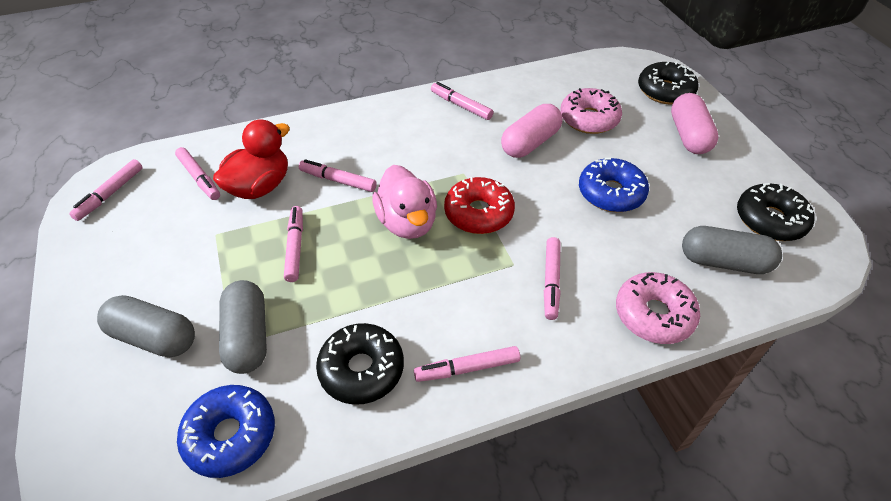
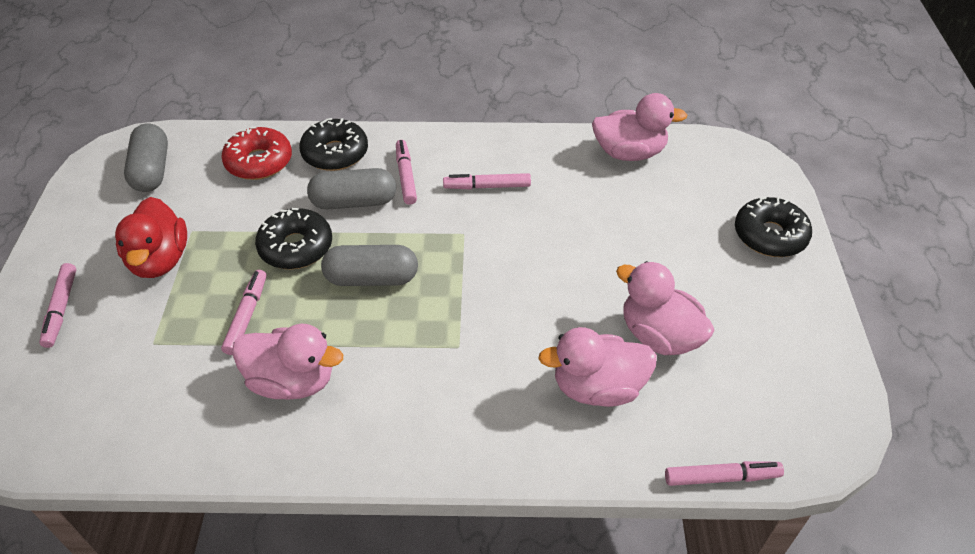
blue donut: [177,385,275,478] [579,158,649,212] = 2 -> none = 0
pink capsule: [501,104,563,158] [671,93,719,154] = 2 -> none = 0
pink donut: [560,88,622,134] [616,272,700,344] = 2 -> none = 0
pink duck: [372,165,437,239] = 1 -> [232,324,343,400] [538,327,657,407] [592,93,687,161] [616,261,714,355] = 4
pink marker: [69,159,143,221] [175,147,220,200] [284,206,303,282] [299,159,377,192] [414,346,520,382] [431,82,494,120] [544,237,561,320] = 7 -> [39,263,76,348] [221,270,267,355] [396,140,417,205] [443,173,531,189] [665,461,784,486] = 5

